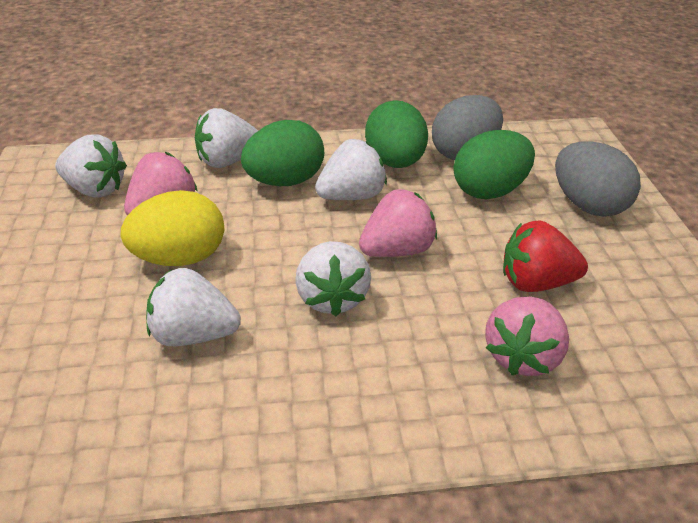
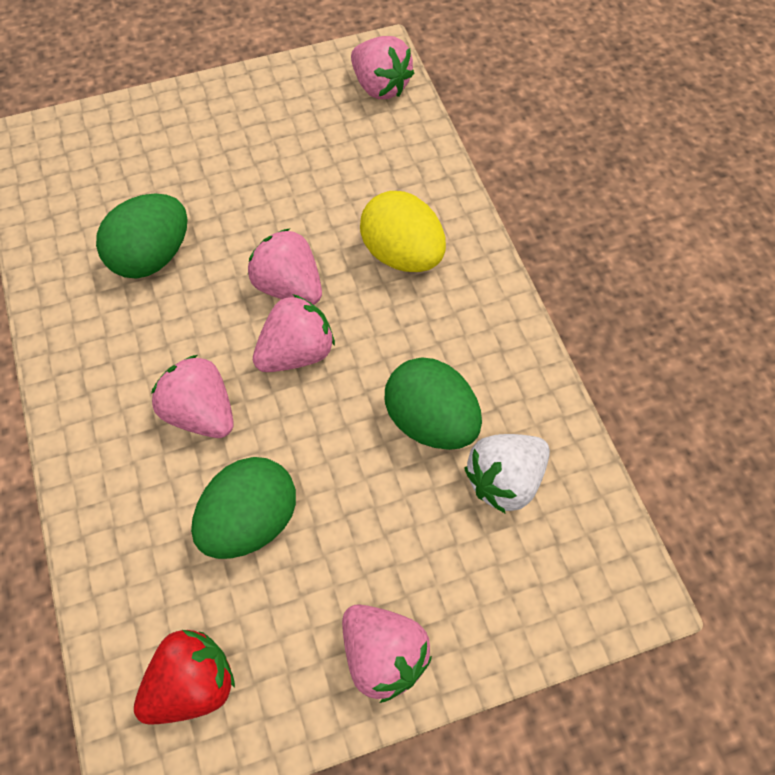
grey egg: [432,95,503,160] [555,141,641,217] = 2 -> none = 0
pink strawberry: [124,152,198,216] [359,189,437,257] [485,297,569,376] = 3 -> [151,355,234,438] [248,228,322,305] [253,294,335,372] [342,604,432,703] [351,36,414,99] = 5
white strawberry: [55,134,127,198] [146,268,241,346] [195,108,258,168] [295,241,371,316] [315,139,387,200] = 5 -> [464,434,550,513] = 1

